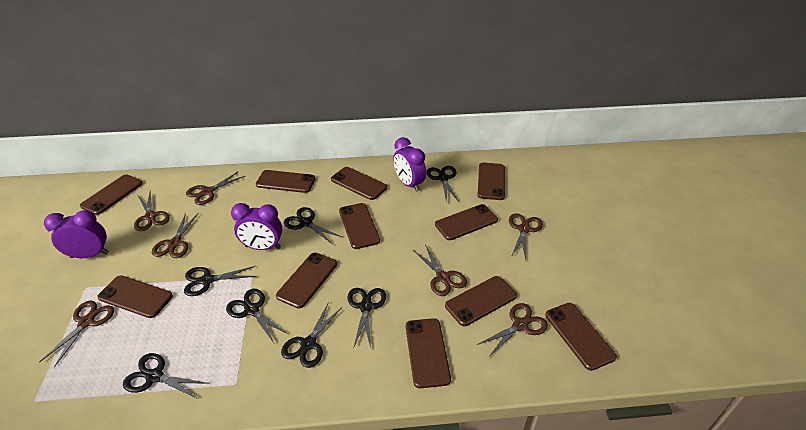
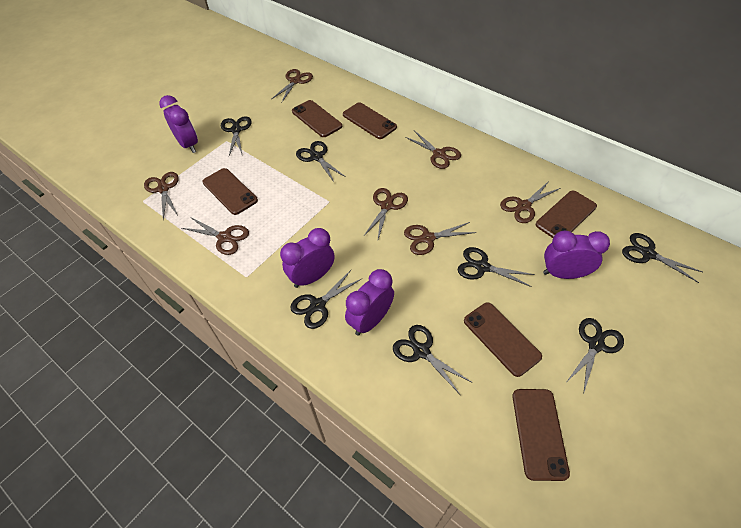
brown phone: [80,174,143,215] [97,276,173,318] [256,170,315,193] [276,252,337,309] [331,167,387,200] [339,203,380,249] [406,318,451,388] [435,204,498,240] [445,276,517,326] [478,162,505,200] [545,303,617,371] = 11 -> [202,168,258,215] [292,100,342,137] [343,102,397,139] [464,302,542,377] [512,389,570,481] [536,191,597,238] = 6
purple clock: [44,210,109,258] [231,203,282,250] [393,137,426,192] = 3 -> [159,95,198,153] [280,228,335,288] [345,269,394,336] [543,231,610,279] = 4

